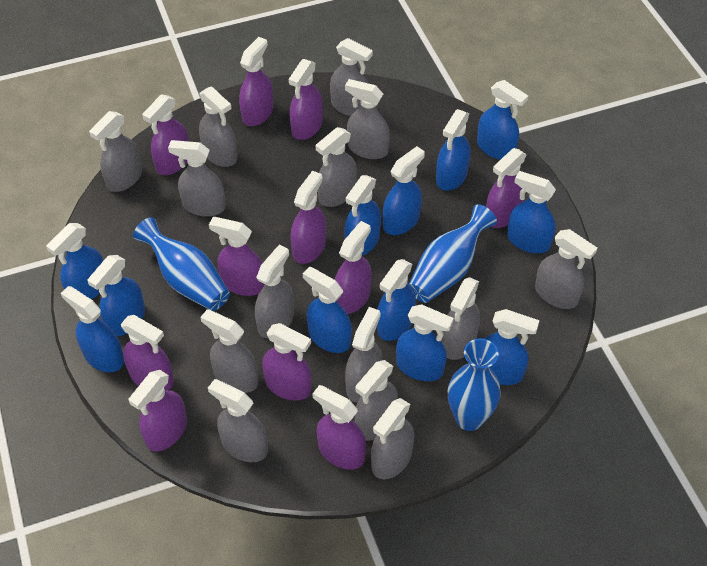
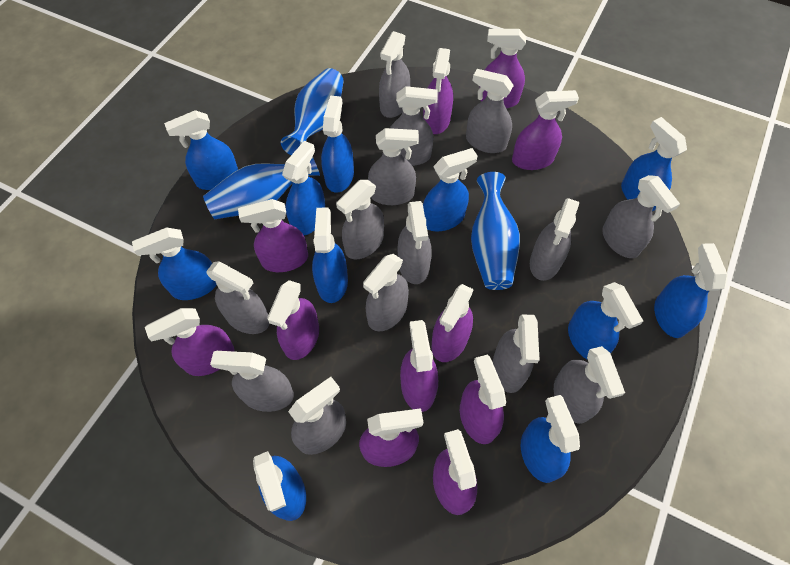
blue spray bottle: [46,223,106,299] [61,286,124,372] [87,255,145,336] [303,267,352,353] [344,175,381,255] [377,259,416,341] [383,146,425,235] [396,304,454,381] [436,109,471,191] [477,80,528,160] [484,309,539,385] [507,171,556,253] = 12 -> [132,227,217,300] [164,110,238,190] [253,451,306,521] [282,141,326,235] [312,208,348,303] [321,95,354,193] [423,148,477,232] [521,395,580,483] [568,282,643,360] [621,117,687,211] [654,243,728,338] = 11

